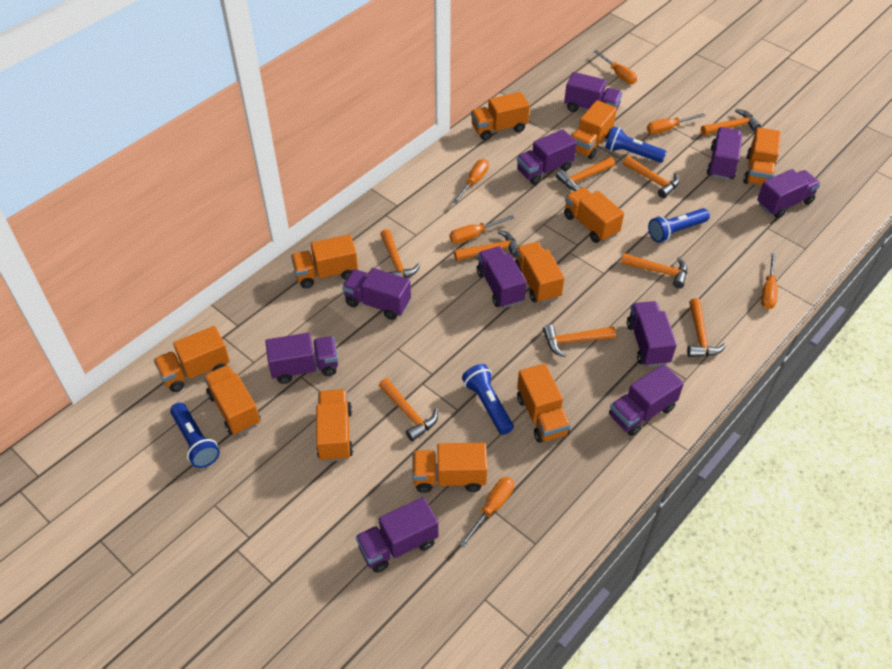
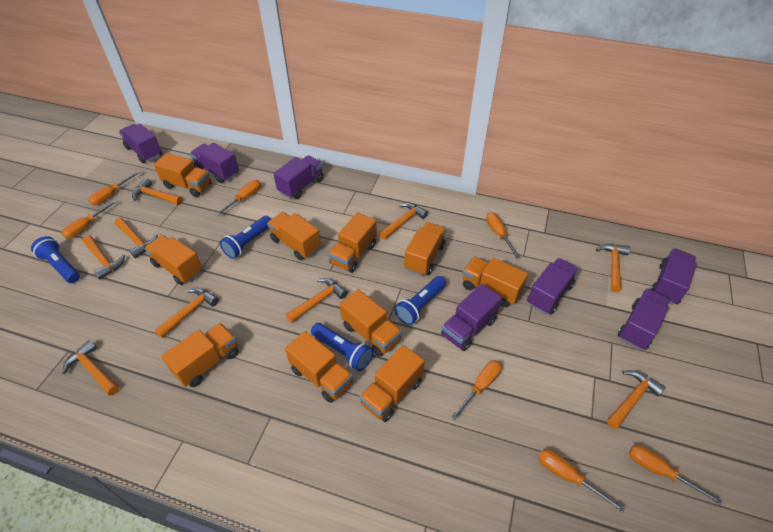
orange screwdriver: [449,215,515,244] [453,159,489,204] [459,477,514,547] [594,50,637,84] [647,113,706,134] [761,252,778,309] = 6 -> [61,200,118,239] [88,171,140,205] [215,180,261,216] [451,360,502,420] [486,212,520,258] [538,449,625,512] [629,445,722,505] = 7
orange truck: [154,326,230,392] [204,365,260,435] [291,234,358,288] [316,389,353,462] [412,443,487,493] [471,92,530,140] [515,242,564,303] [517,364,571,443] [564,187,624,243] [571,100,617,159] [743,127,781,186] = 11 -> [145,235,202,285] [154,153,211,197] [161,323,238,387] [267,212,321,260] [285,331,353,403] [328,212,377,273] [340,289,402,357] [360,345,425,422] [404,222,446,276] [463,256,528,307] = 10
purple truck: [265,333,338,384] [342,268,411,320] [356,497,438,573] [477,246,527,308] [517,129,577,185] [564,72,622,112] [609,364,684,436] [627,301,677,367] [707,127,742,180] [757,169,821,218] = 10 -> [119,124,162,163] [190,143,239,183] [273,155,323,199] [441,284,502,351] [527,258,579,315] [618,289,670,350] [650,248,697,304] = 7

